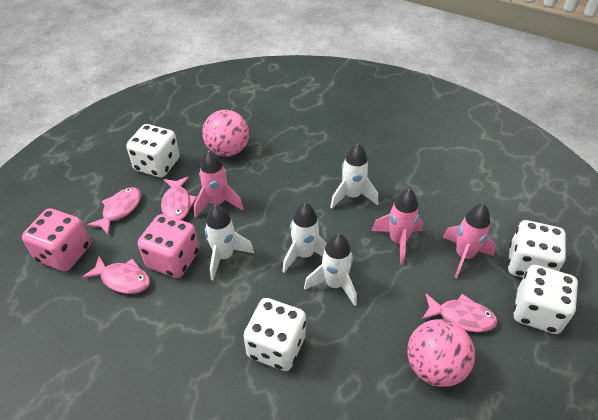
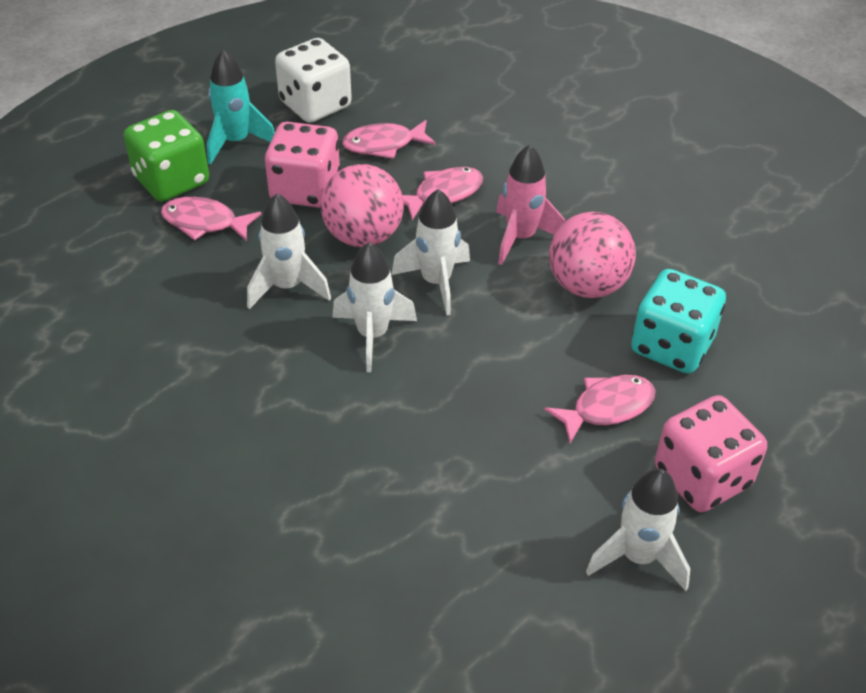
green dice: none = 0 -> [124,110,209,201] = 1
pink rocket: [194,150,243,218] [371,188,423,265] [443,204,496,279] = 3 -> [496,145,565,265] = 1
turquoise dice: none = 0 -> [631,269,726,374] = 1
turquoise rocket: none = 0 -> [207,50,275,165] = 1
white dice: [126,124,180,177] [244,298,306,371] [508,220,566,278] [513,265,578,334] = 4 -> [275,38,352,123] = 1

